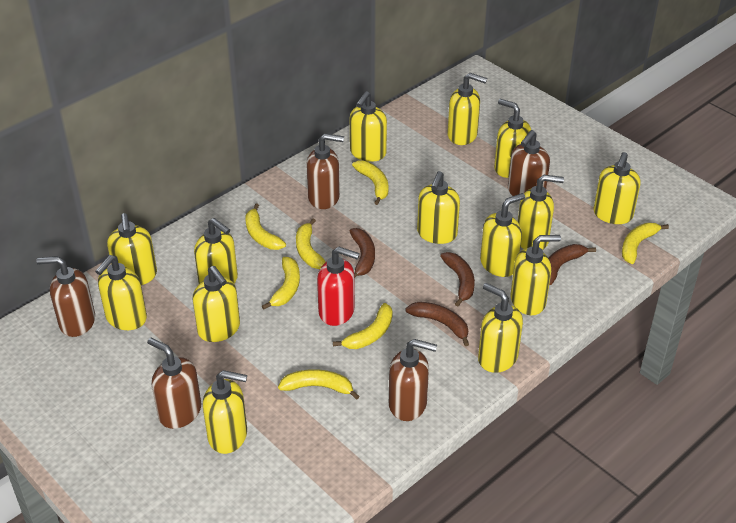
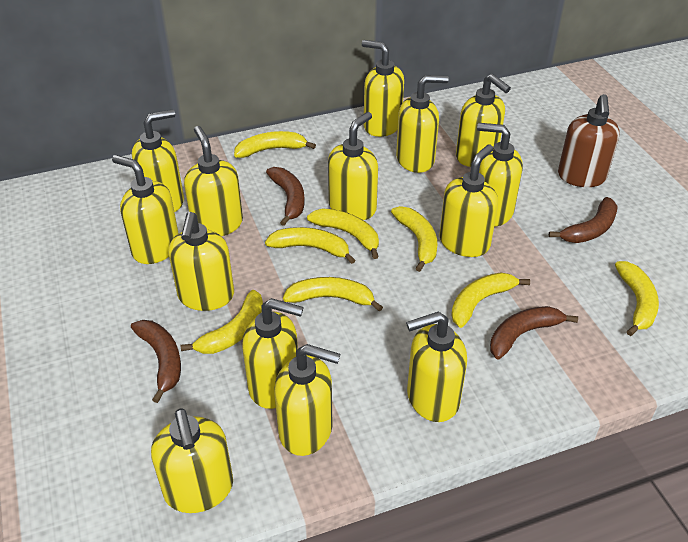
brown soap dispenser: [36,256,95,337] [147,338,201,429] [306,133,344,209] [389,339,437,421] [508,130,550,196] = 5 -> [558,94,620,187] = 1
red soap dispenser: [317,247,360,326] = 1 -> none = 0
yellow banana: [245,203,286,250] [262,257,300,310] [278,369,359,400] [296,218,326,269] [333,303,393,349] [352,160,389,205] [622,223,669,264] = 7 -> [181,290,263,354] [234,131,316,158] [265,227,355,264] [283,277,383,312] [307,209,379,259] [391,206,437,272] [451,272,530,328] [615,261,659,336] = 8

